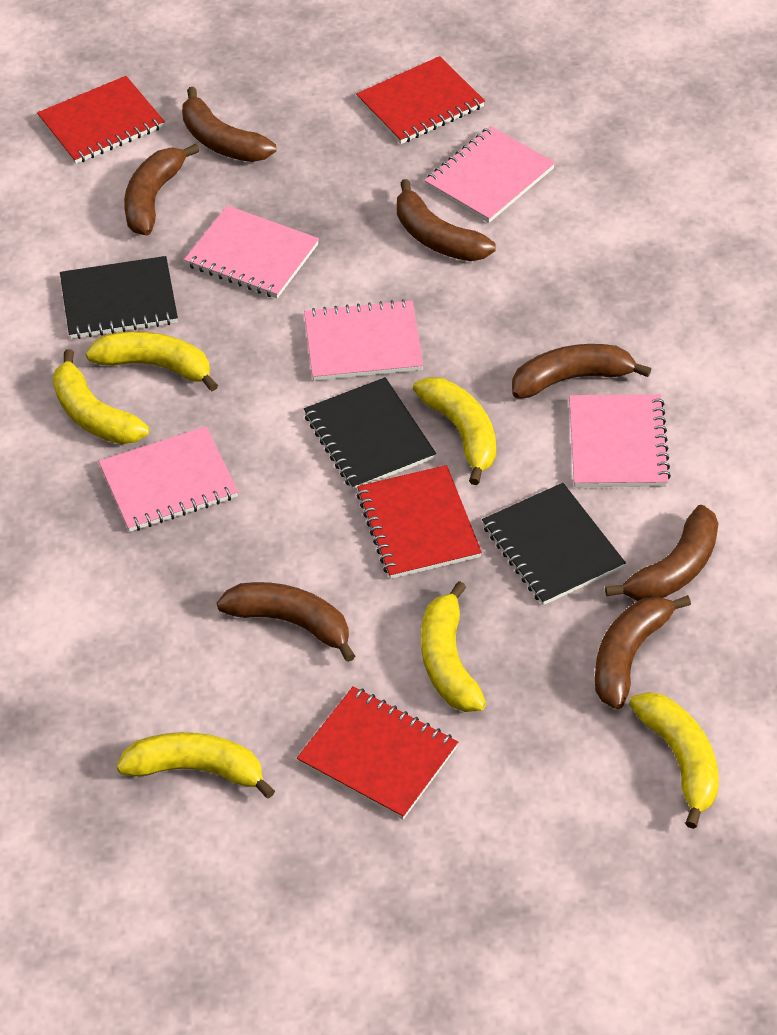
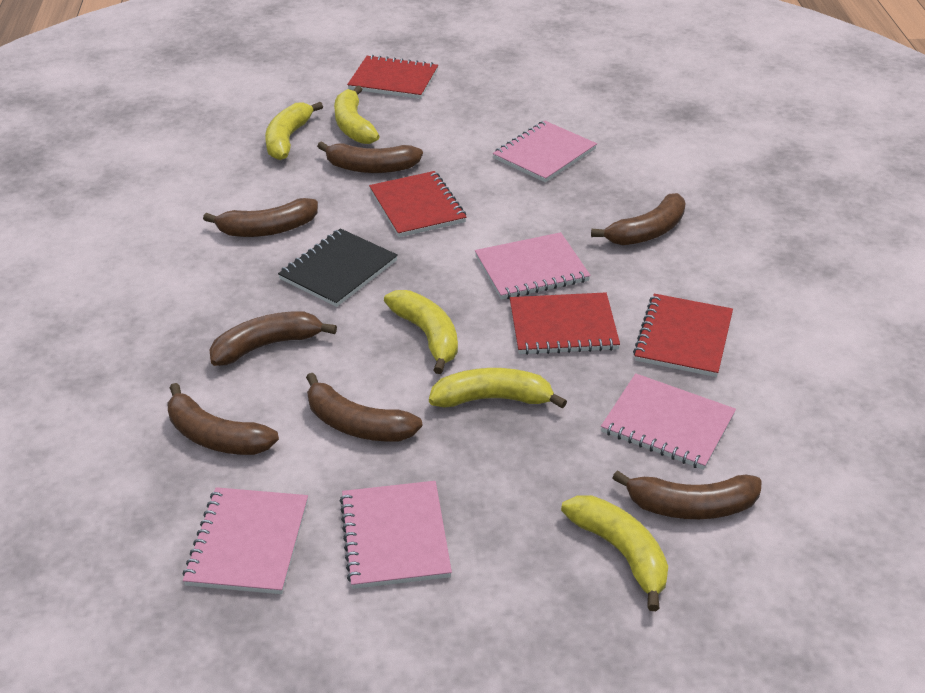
black notebook: [60,256,178,339] [304,377,436,490] [482,483,626,605] = 3 -> [278,228,398,307] = 1
yellow banana: [53,349,149,444] [86,331,218,391] [116,732,275,799] [413,377,496,485] [421,581,486,712] [629,692,719,829] = 6 -> [265,102,323,160] [334,85,380,144] [384,290,458,374] [429,368,567,409] [561,495,668,611] = 5

